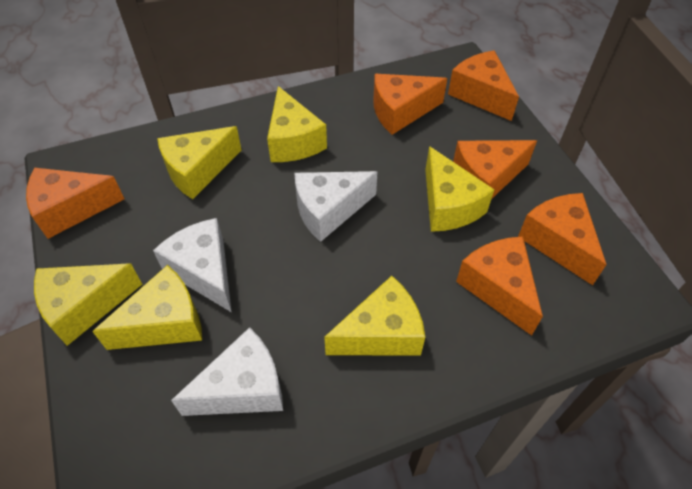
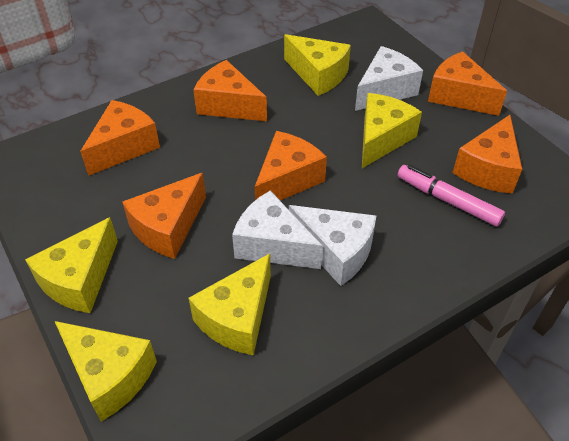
pink marker: none = 0 -> [398,165,505,226] = 1
yellow cheese: [34,263,142,346] [92,265,202,350] [157,126,242,199] [267,86,327,162] [324,276,425,356] [425,146,495,232] = 6 -> [25,217,118,313] [55,321,157,422] [189,253,271,355] [284,34,351,96] [362,93,422,168] = 5

